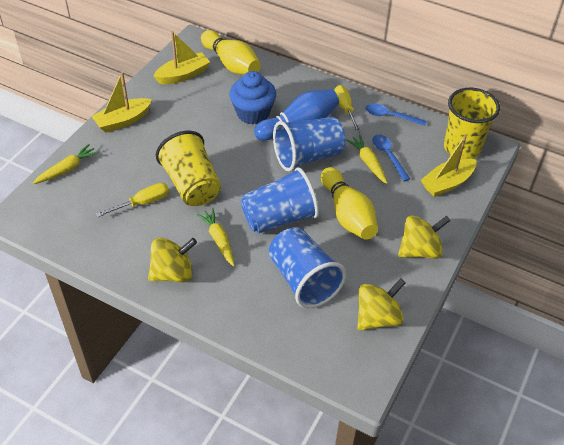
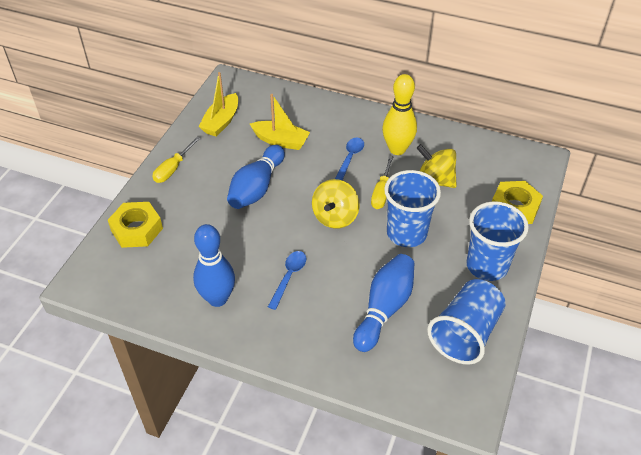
blue bowling pin: [254,89,339,141] = 1 -> [193,224,235,307] [227,145,285,209] [353,254,415,352] = 3
blue cupcake: [229,71,276,125] = 1 -> none = 0
yellow boat: [91,72,152,132] [153,31,210,84] [421,135,476,197] = 3 -> [199,72,238,136] [250,94,310,150] = 2
yellow bowling pin: [201,30,261,75] [321,167,378,240] = 2 -> [382,74,417,155] = 1
yellow carrot: [33,144,99,184] [197,208,235,267] [346,135,388,184] = 3 -> none = 0
yellow cup: [156,131,221,206] [444,88,500,159] = 2 -> none = 0
yellow nut: none = 0 -> [108,202,163,248] [492,181,543,224] = 2
yellow spinning top: [148,238,197,282] [357,278,406,330] [398,215,450,259] = 3 -> [312,179,360,229] [417,144,457,188] = 2

